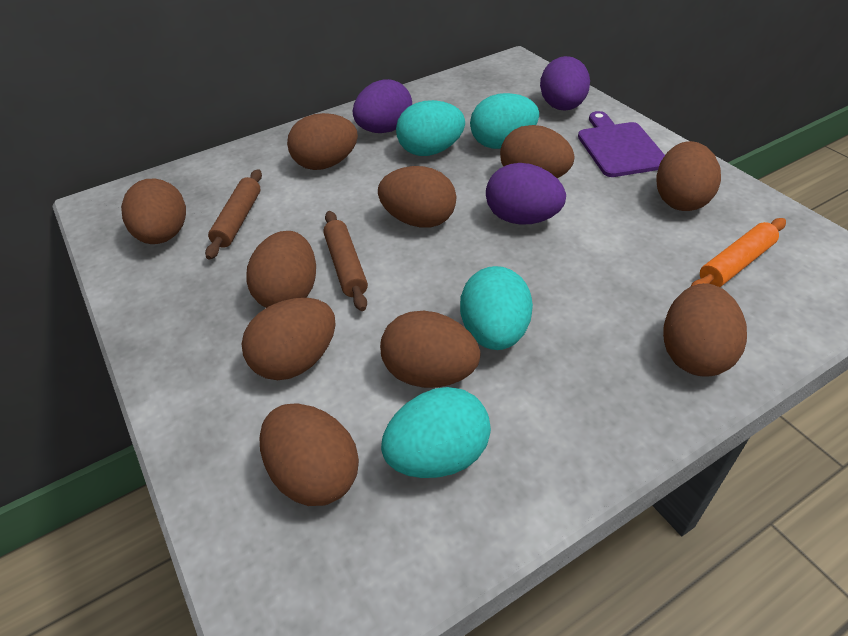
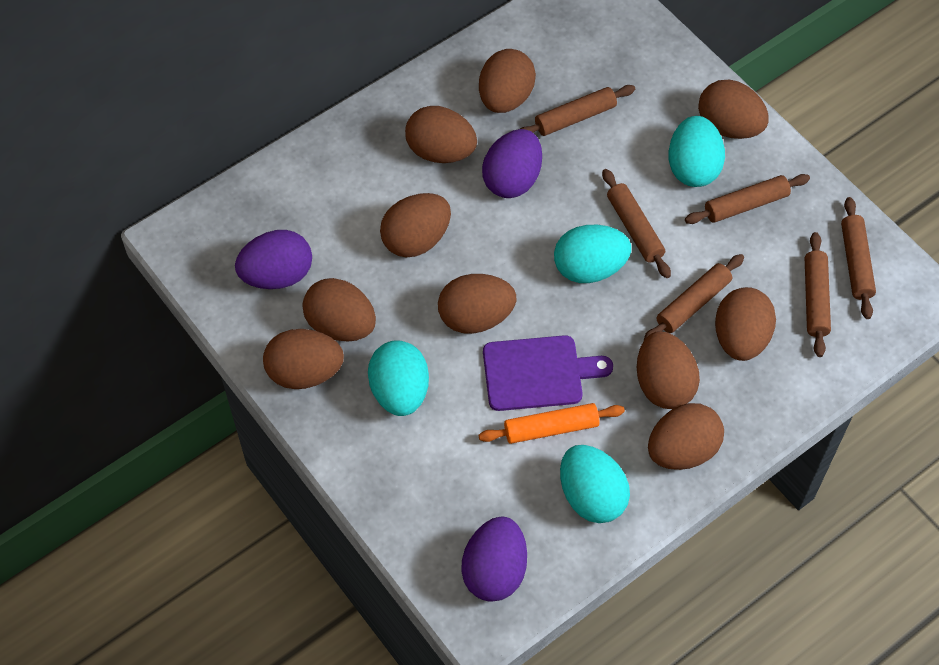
brown rolling pin: [205,169,262,260] [323,211,368,311] = 2 -> [520,85,635,136] [602,169,671,278] [644,254,744,340] [685,174,810,224] [805,232,831,357] [841,197,876,319] = 6

